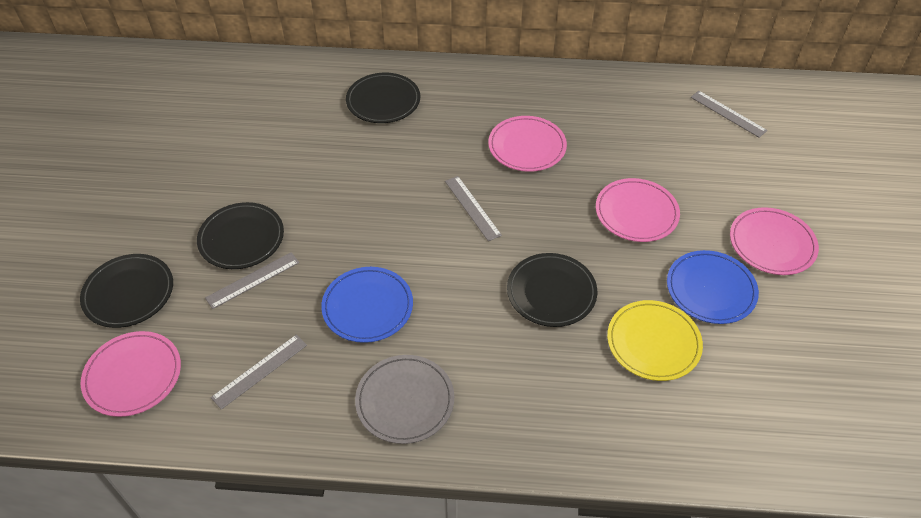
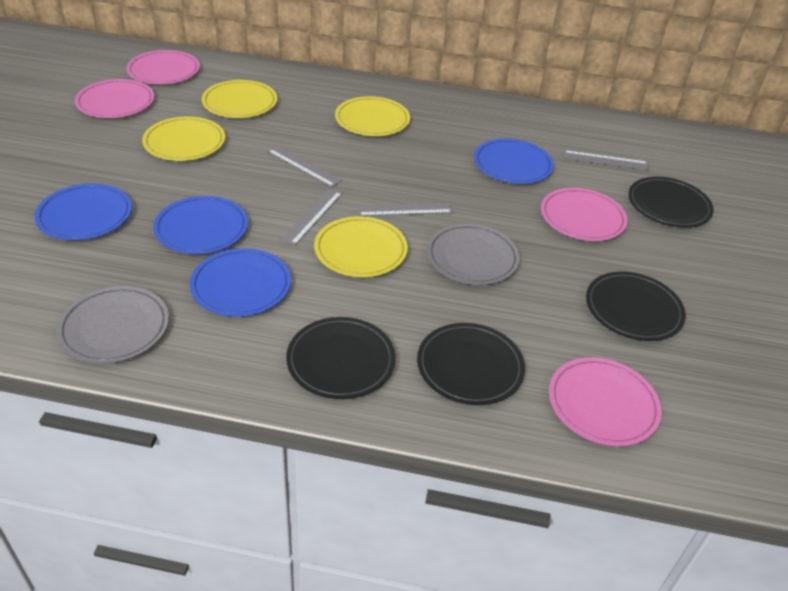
blue plate: [321,267,413,343] [667,250,759,324] = 2 -> [35,183,132,240] [153,196,248,254] [190,248,291,317] [474,138,554,184] = 4
grey plate: [355,355,454,444] = 1 -> [56,286,169,364] [427,224,520,285] = 2
yellow plate: [607,300,703,381] = 1 -> [142,116,225,161] [202,80,277,118] [314,216,408,277] [335,96,410,136] = 4

